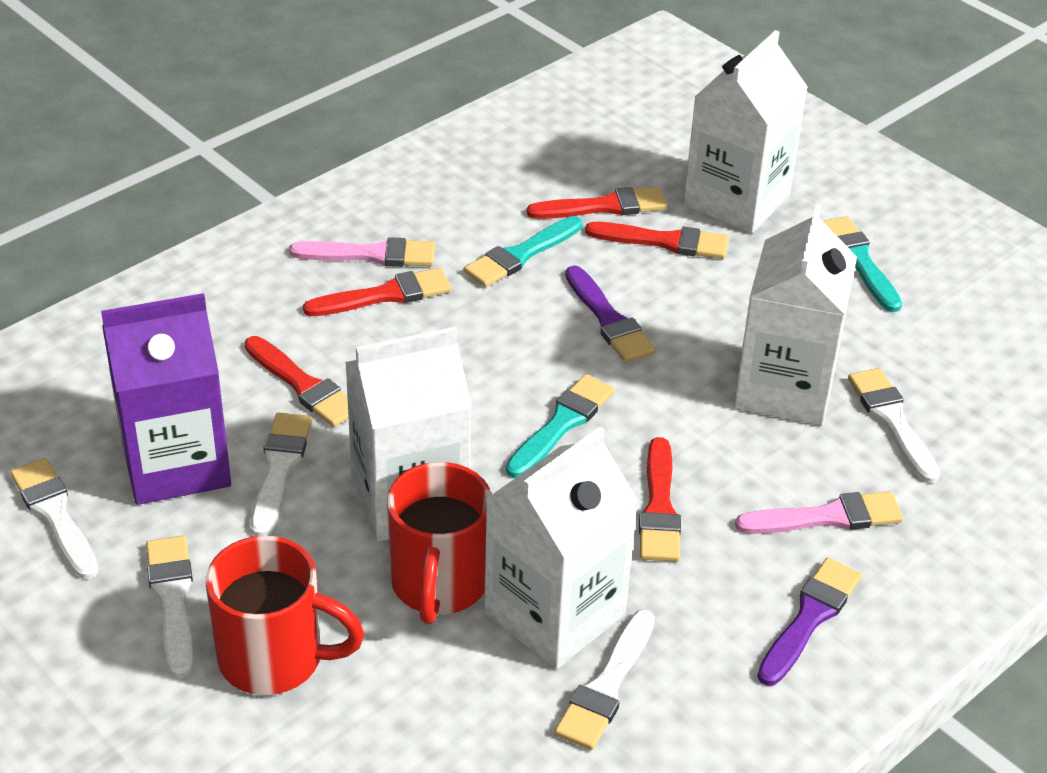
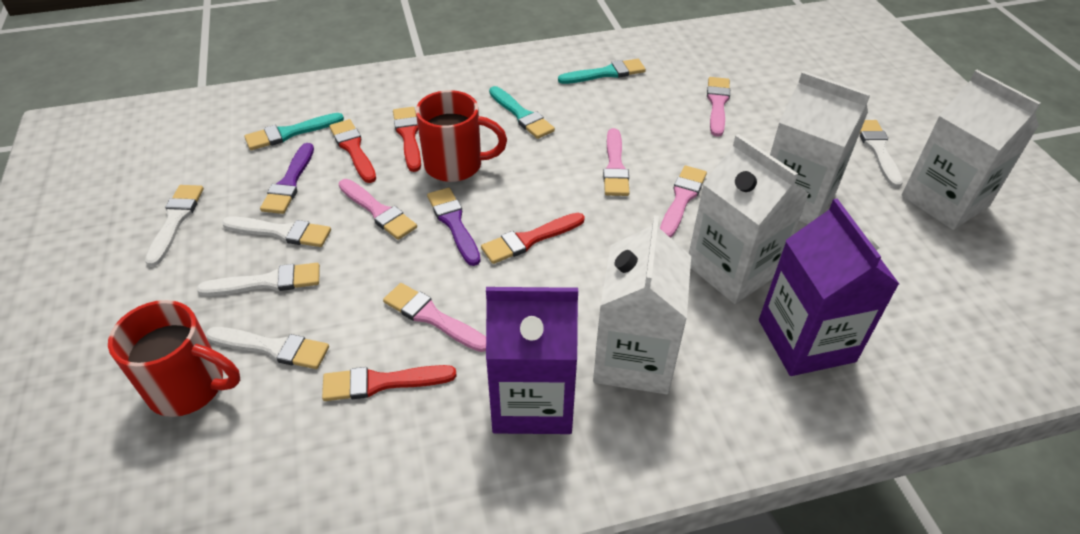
pink brush: [289,237,435,267] [735,491,903,534] = 2 -> [339,179,417,240] [383,283,486,352] [603,128,629,196] [660,165,707,238] [707,77,730,137] = 5
purple carton: [101,293,231,505] = 1 -> [486,287,578,434] [759,199,899,376] = 2
red brush: [245,336,349,427] [303,268,451,316] [527,187,667,219] [585,222,729,259] [639,437,681,562] = 5 -> [322,365,457,401] [329,119,376,183] [393,107,421,172] [481,213,585,264] = 4

